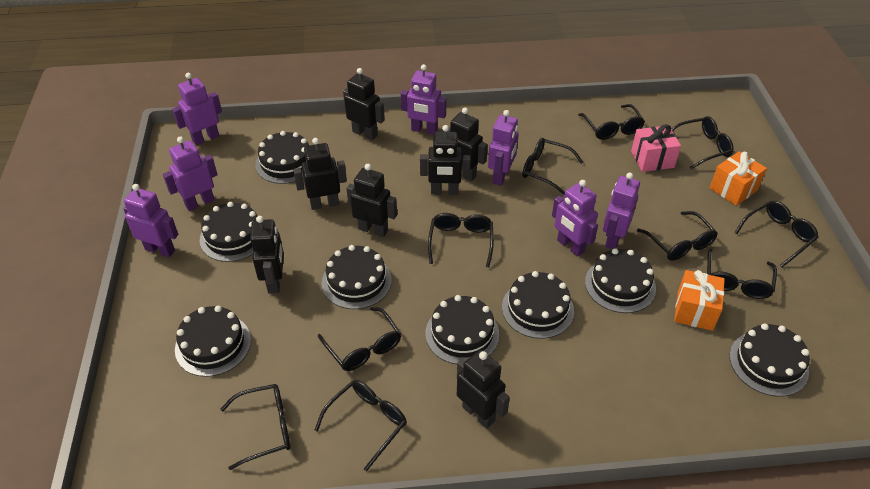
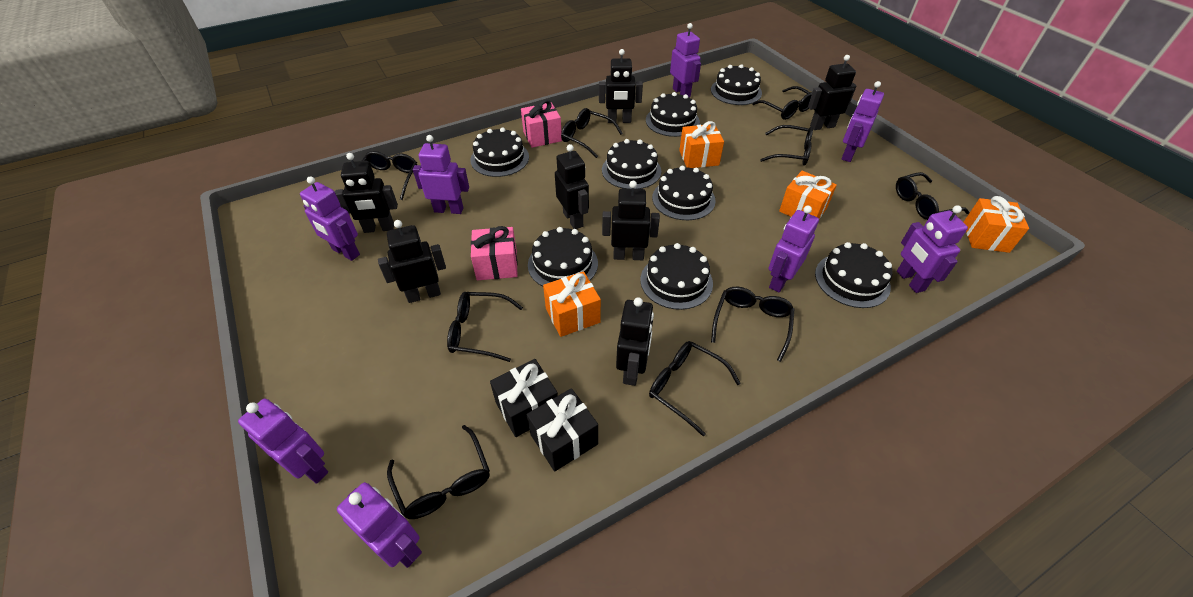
black gift: none = 0 -> [490,359,558,437] [527,388,598,471] = 2
black glasses: [221,384,290,470] [315,380,407,471] [318,307,401,371] [428,213,494,268] [522,138,583,195] [578,104,645,140] [637,211,718,261] [672,116,733,169] [707,249,777,299] [734,201,819,267] = 10 -> [361,151,417,200] [387,425,490,519] [447,292,523,362] [561,108,623,158] [649,341,741,436] [711,287,794,362] [752,86,812,120] [760,125,813,165] [896,172,969,220] = 9
orange gift: [674,270,725,331] [710,151,767,206] = 2 -> [543,271,601,337] [679,121,724,168] [779,171,837,219] [964,196,1029,253] = 4
pink gift: [631,124,681,172] = 1 -> [471,226,518,280] [521,100,562,148] = 2
purple robot: [123,184,178,257] [163,136,218,211] [172,73,222,146] [401,64,446,135] [488,110,519,186] [552,180,598,257] [603,172,640,249] = 7 -> [238,399,328,484] [300,176,360,261] [337,482,422,568] [413,135,469,214] [670,23,701,97] [769,206,819,292] [841,81,884,162] [897,205,968,293] = 8

